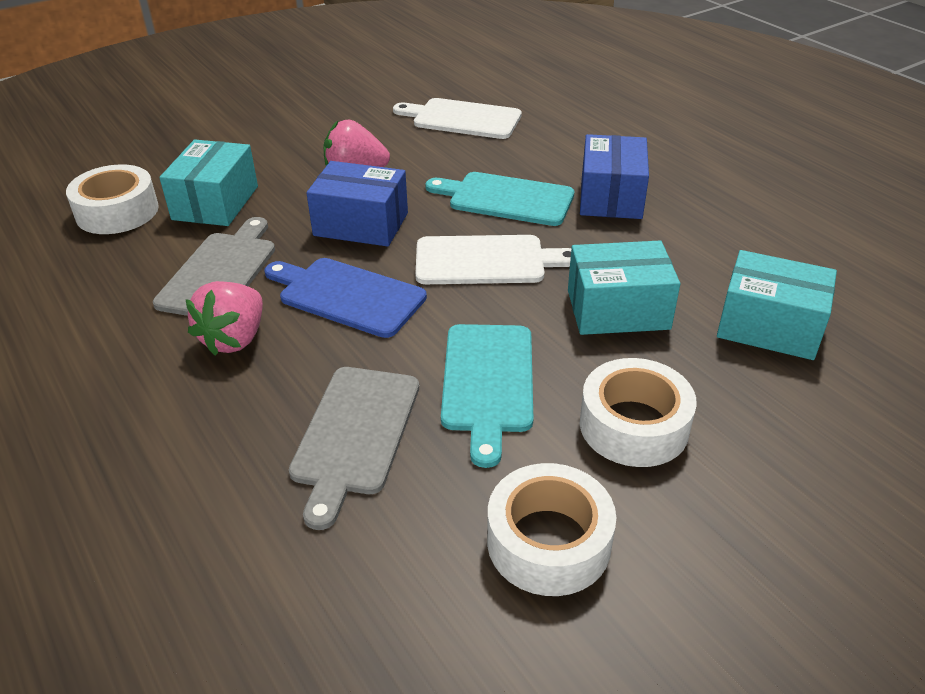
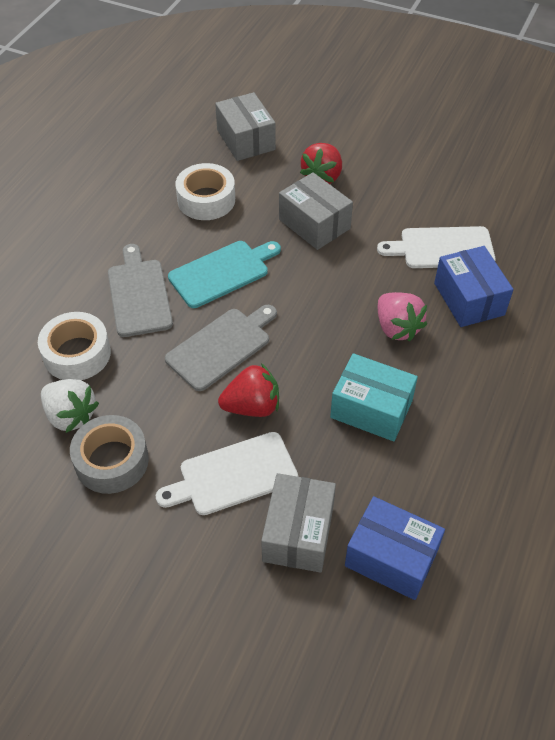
blue cutting board: [265,258,427,338] = 1 -> none = 0
grey box: none = 0 -> [215,92,276,161] [261,473,336,573] [279,172,353,250] = 3
grey tape: none = 0 -> [70,415,149,494] = 1
pink strawberry: [186,281,263,355] [324,120,390,167] = 2 -> [378,292,427,341] = 1
red strawberry: none = 0 -> [218,363,279,417] [300,143,342,184] = 2
turquoise box: [159,140,258,226] [568,240,680,335] [717,250,837,360] = 3 -> [330,353,418,441] = 1
turquoise cutting board: [425,172,574,226] [441,324,533,468] = 2 -> [168,241,281,308] = 1
white strawberry: none = 0 -> [41,379,99,433] = 1
white tape: [66,164,159,234] [487,463,616,596] [580,358,697,467] = 3 -> [38,312,111,380] [175,163,235,220] = 2

